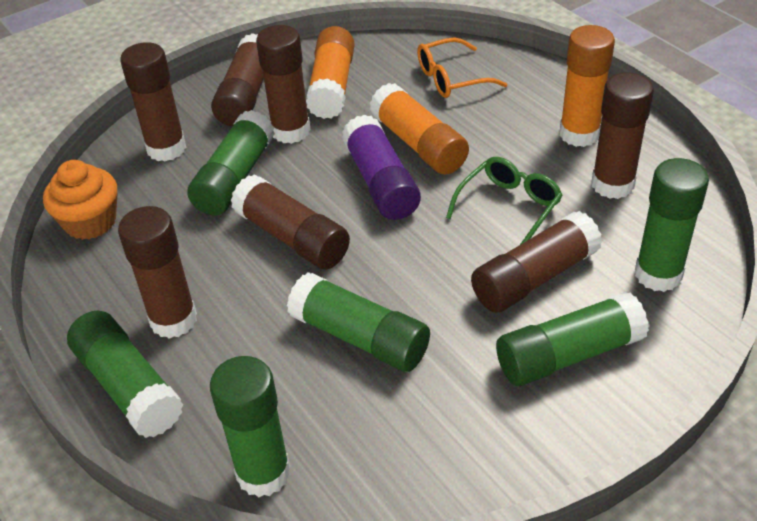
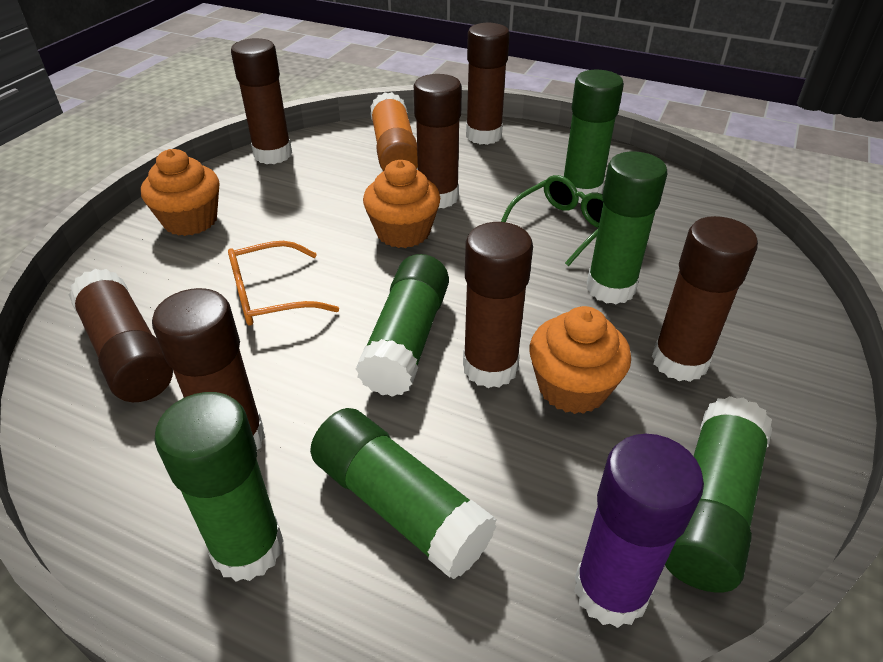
orange cupcake: [43,160,118,240] = 1 -> [141,149,219,236] [363,160,440,248] [530,306,631,414] = 3
orange glue stick: [306,26,354,119] [370,83,469,175] [560,25,615,147] = 3 -> [370,92,418,171] = 1

